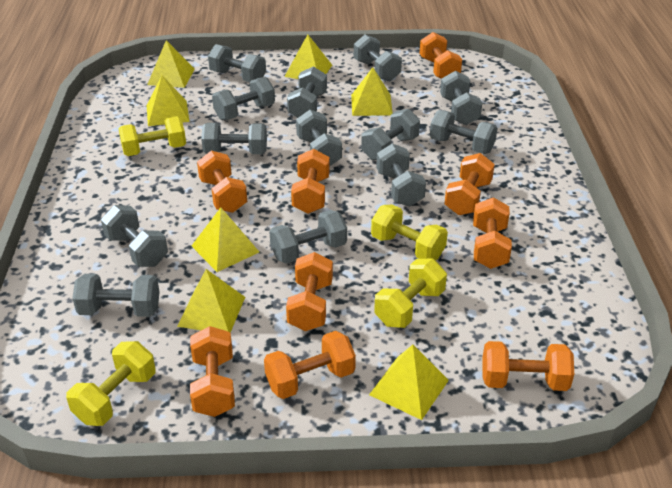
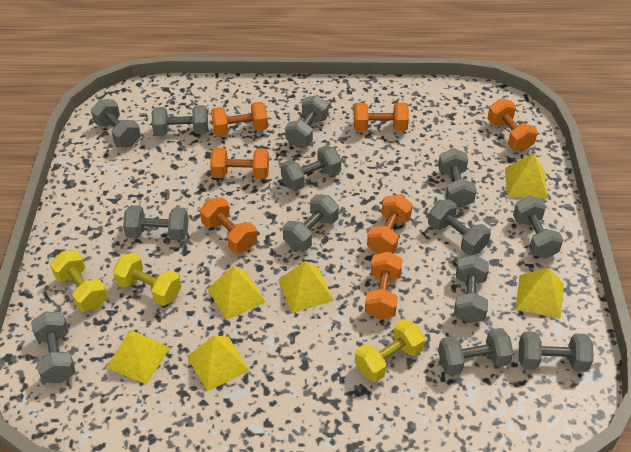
orange dumbbell: [190,326,235,417] [197,151,247,213] [264,331,356,399] [286,252,333,331] [291,149,330,214] [419,32,462,79] [444,153,495,215] [473,197,512,269] [482,341,574,391] = 9 -> [200,197,257,253] [210,148,269,179] [211,102,268,136] [354,103,409,131] [365,251,403,319] [367,195,413,254] [487,98,538,151] = 7
yellow dumbbell: [66,341,156,426] [119,116,186,156] [371,205,448,260] [374,259,447,328] = 4 -> [50,250,108,312] [113,253,181,306] [355,319,425,382] = 3
yellow pyramid: [147,40,195,88] [147,75,190,126] [177,269,245,333] [192,208,259,272] [284,34,332,79] [351,67,393,116] [369,345,449,420] = 7 -> [106,330,170,384] [187,336,249,391] [207,266,266,320] [278,261,334,313] [505,153,548,199] [515,268,564,319] = 6

